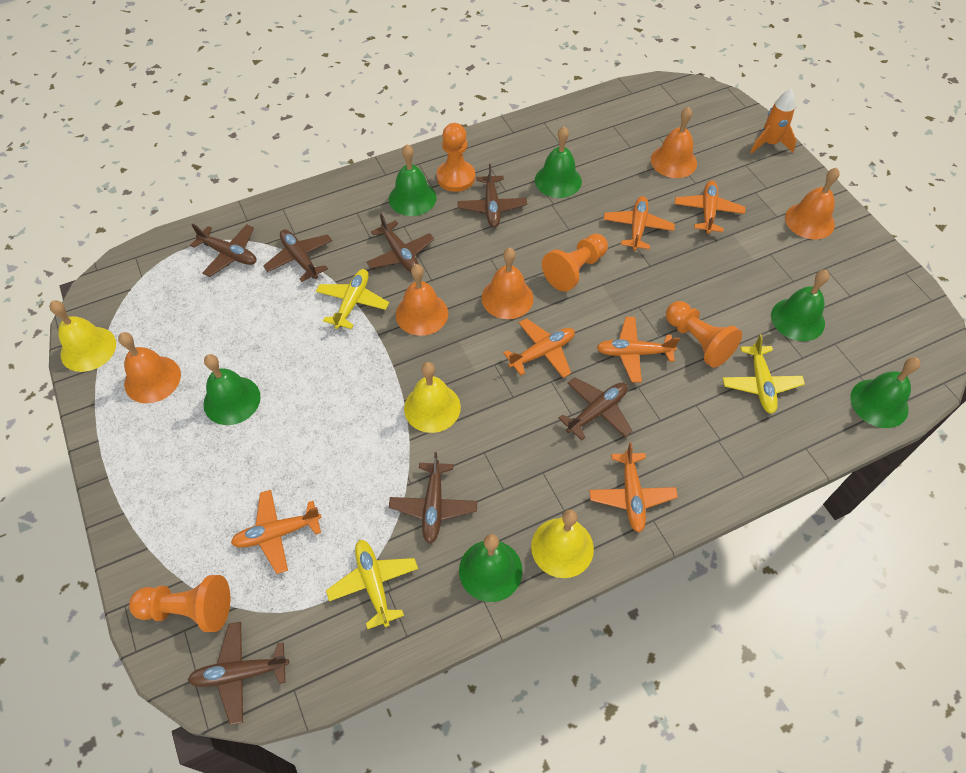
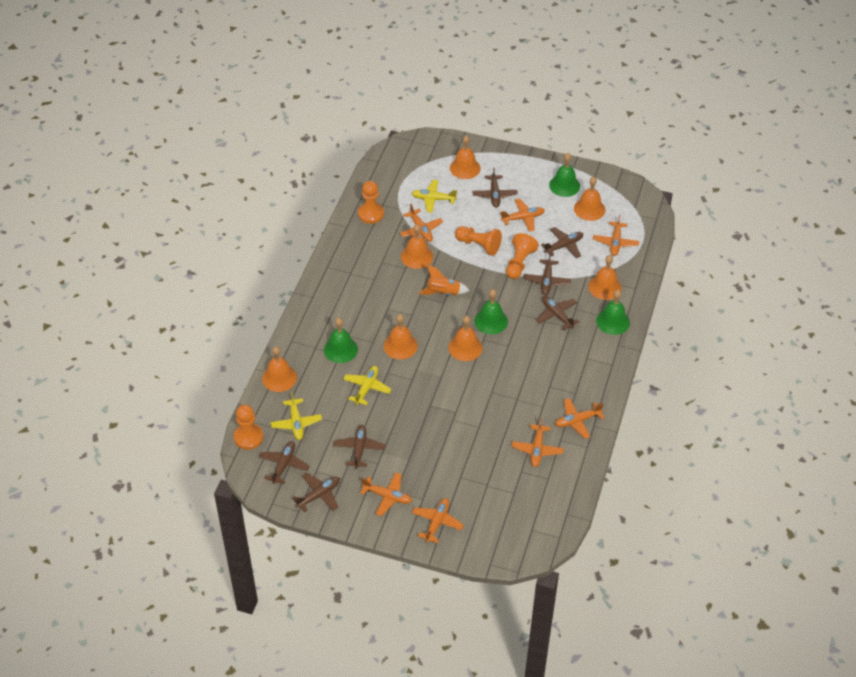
green bell: [204,354,261,425] [389,144,437,216] [459,534,523,602] [535,126,582,198] [771,270,830,341] [850,357,920,428] = 6 -> [324,318,358,363] [474,289,508,334] [549,153,580,197] [596,290,630,335] = 4
orange bell: [118,332,181,403] [396,264,448,336] [482,248,534,319] [651,107,697,178] [785,168,840,240] = 5 -> [262,346,297,392] [384,314,418,359] [401,224,433,269] [448,316,483,361] [450,135,481,179] [574,177,605,221] [589,255,622,300] = 7
orange plane: [231,490,321,574] [503,318,575,378] [589,442,678,533] [596,317,680,383] [603,196,675,251] [675,181,745,234] = 6 -> [360,472,412,516] [400,204,443,242] [412,498,464,543] [500,199,545,232] [512,418,564,467] [555,398,604,439] [593,215,639,256] = 7
yellow bell: [49,300,116,372] [404,362,461,433] [531,510,594,578] = 3 -> none = 0

